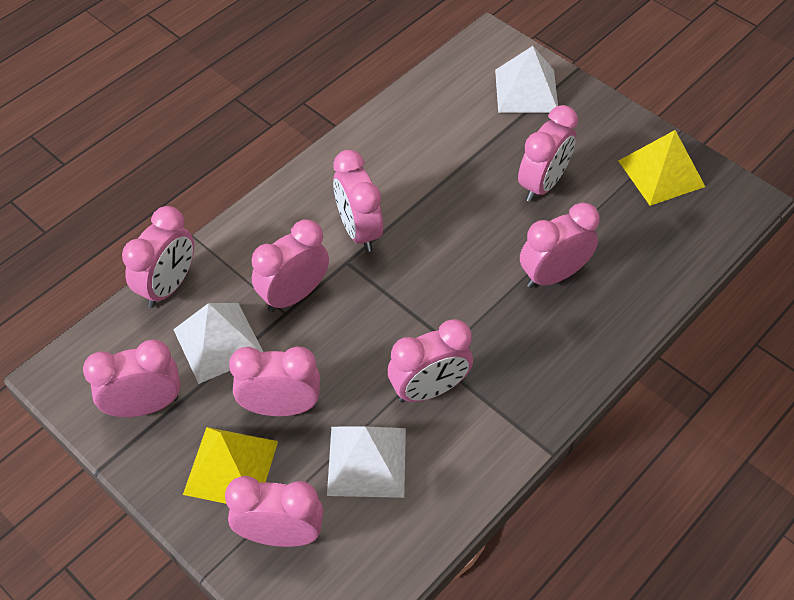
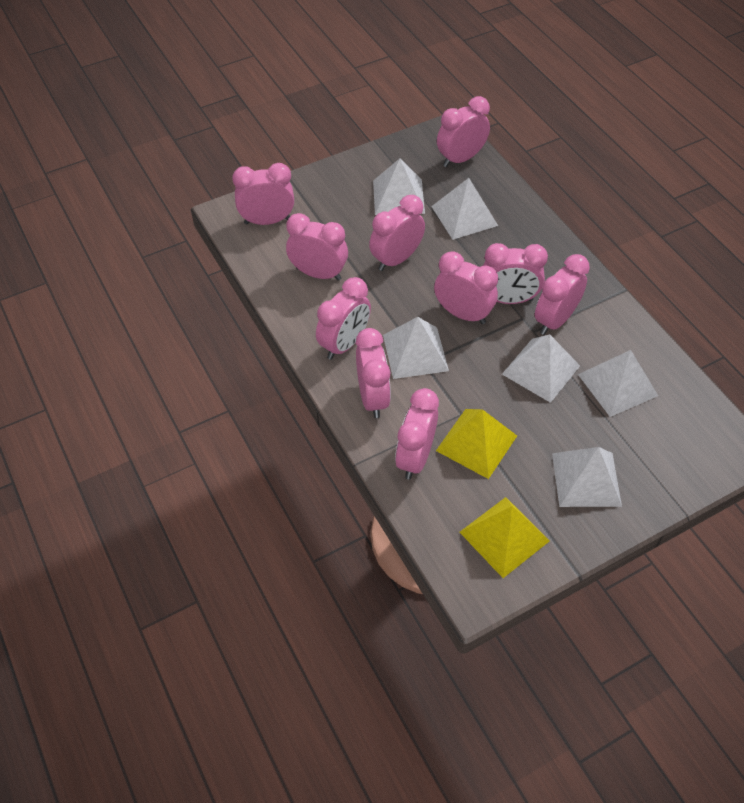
pink clock: [83,340,181,417] [122,206,194,308] [225,476,323,547] [229,346,320,416] [251,219,329,312] [333,150,383,252] [388,319,473,403] [518,105,578,202] [520,202,600,288] = 9 -> [232,163,294,225] [286,213,348,281] [316,277,371,360] [356,328,391,418] [369,195,425,271] [395,388,439,479] [434,251,498,324] [437,96,490,167] [483,243,548,304] [535,254,590,335] = 10
white pyramid: [173,303,263,384] [327,426,406,498] [495,46,558,113] = 3 -> [373,159,425,215] [383,317,449,379] [431,178,498,240] [502,334,580,403] [552,447,622,507] [578,350,658,417] = 6

